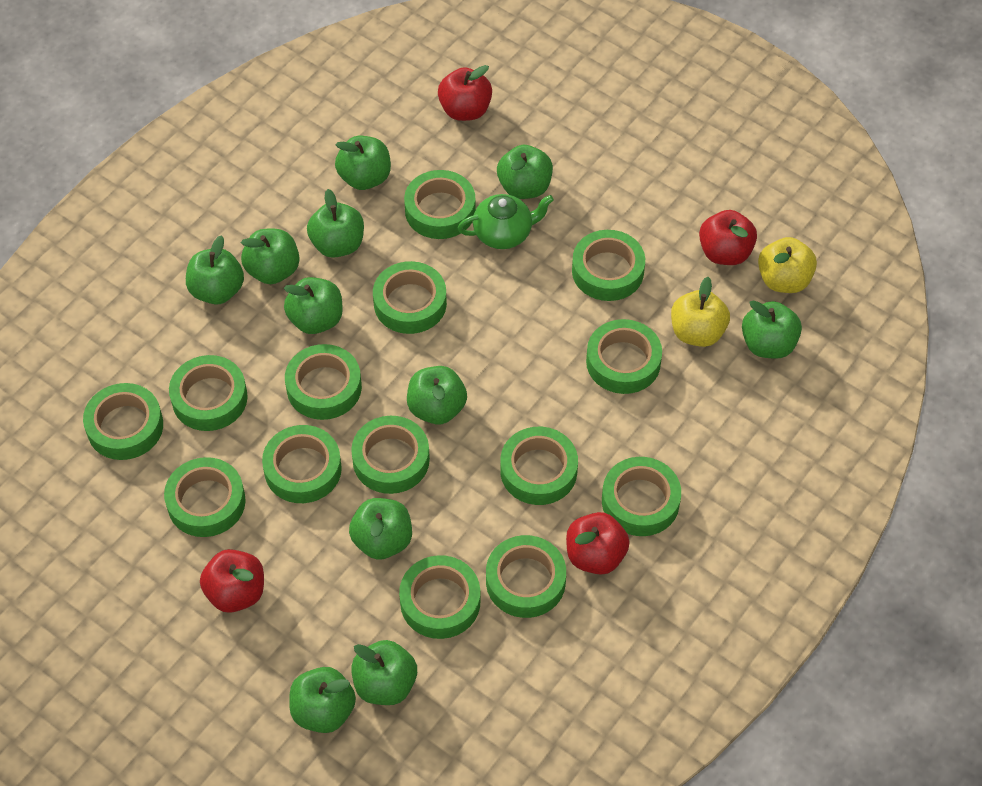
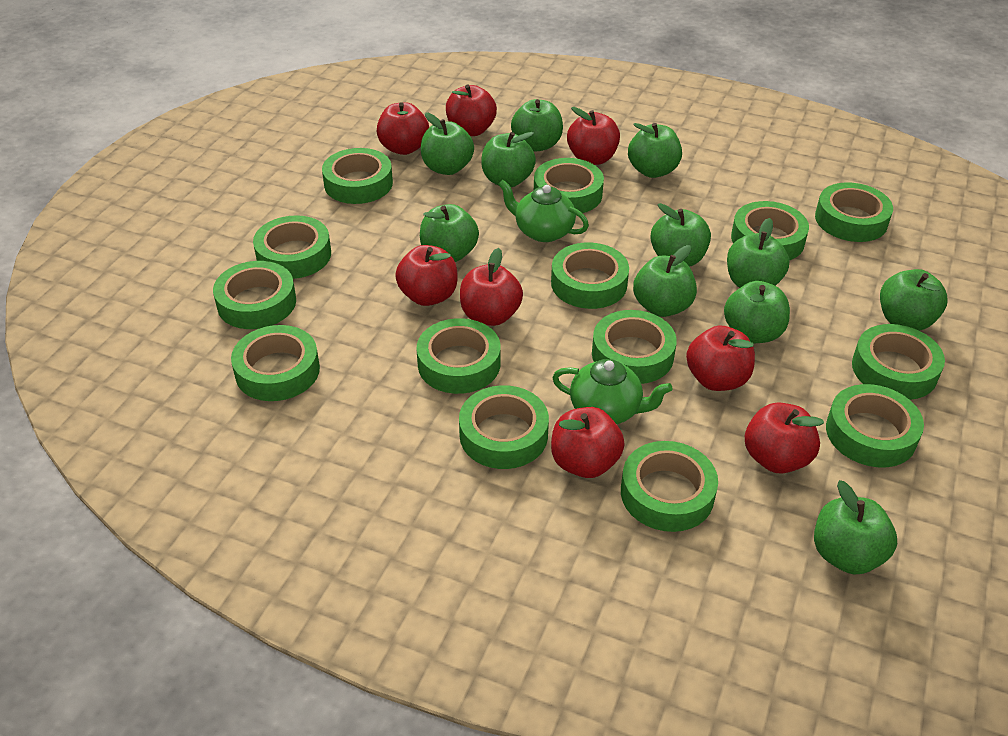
green teapot: [458,194,554,249] = 1 -> [498,180,589,242] [552,359,673,424] = 2
red apple: [200,549,264,613] [438,65,492,121] [566,512,630,575] [699,210,757,265] = 4 -> [377,102,429,155] [395,245,458,306] [446,84,497,136] [460,248,523,326] [551,407,625,478] [567,107,620,165] [686,325,755,391] [745,402,824,473] = 8
yellow apple: [671,277,730,347] [758,237,817,293] = 2 -> none = 0

